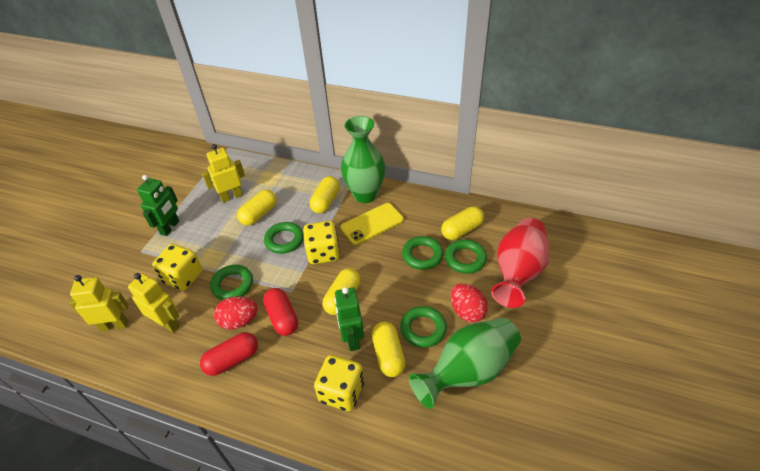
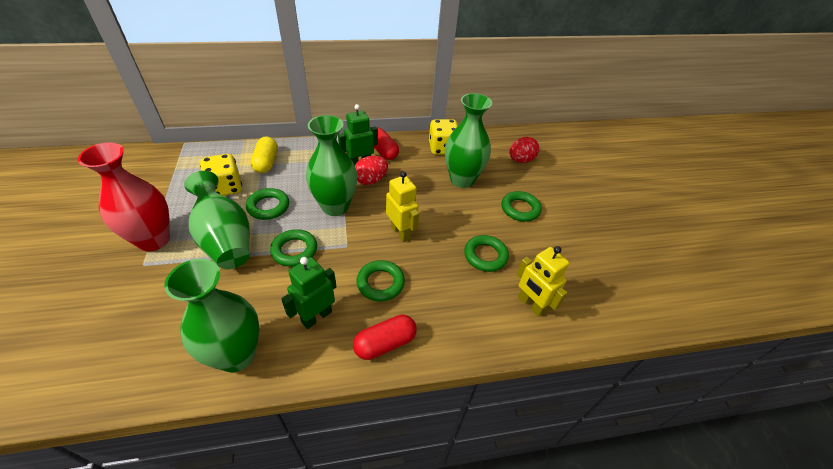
green vase: [341,116,385,203] [409,318,521,409] = 2 -> [164,259,260,373] [184,171,250,269] [306,115,357,216] [445,93,492,188] = 4
yellow capsule: [237,190,277,226] [310,176,340,213] [323,268,360,315] [372,322,406,377] [441,206,484,240] = 5 -> [251,136,277,173] = 1
yellow dice: [152,244,202,291] [303,221,340,264] [314,355,364,411] = 3 -> [200,154,242,196] [429,119,458,155] = 2
yellow phone: [340,203,404,245] = 1 -> none = 0
yellow robot: [69,275,129,331] [128,273,180,333] [202,144,245,203] = 3 -> [386,171,419,242] [516,246,569,317] = 2

